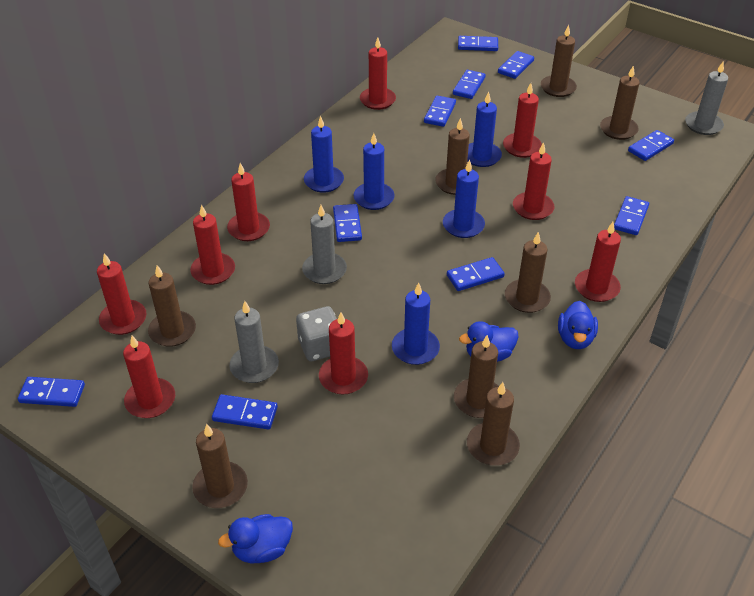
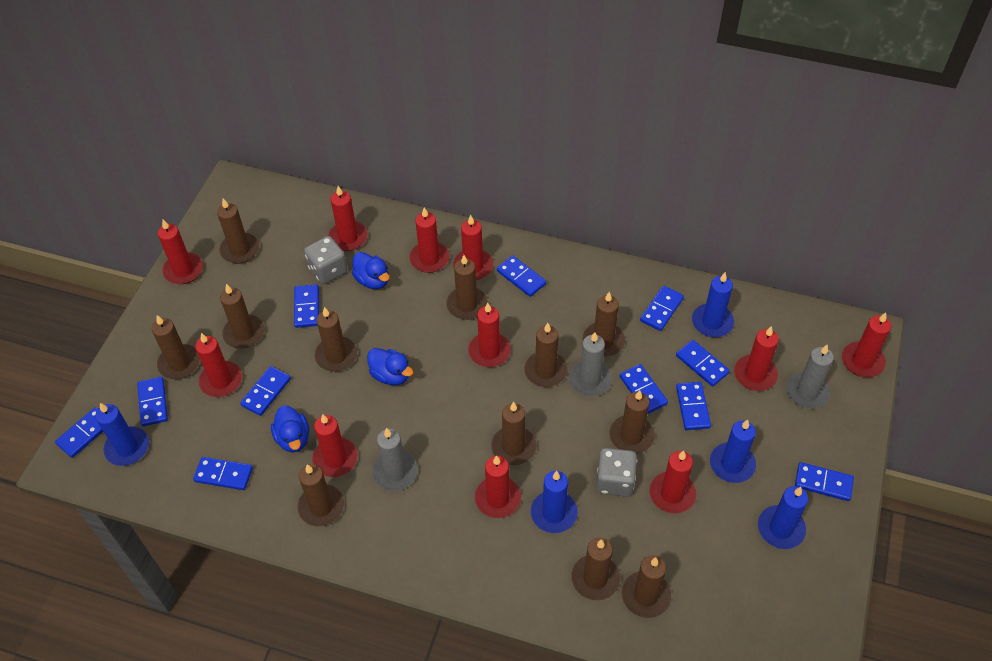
blue domino: [18,377,85,407] [212,394,278,430] [333,204,362,242] [424,96,456,127] [447,257,505,291] [453,70,486,99] [458,36,498,51] [498,51,534,79] [614,196,649,235] [628,130,674,161] = 10 -> [55,407,103,458] [137,377,168,426] [193,457,253,490] [240,366,291,416] [294,284,319,328] [497,255,546,297] [620,364,668,414] [640,286,684,331] [676,340,730,387] [676,382,711,430] [795,462,854,501] = 11
brown candle: [148,265,196,347] [192,424,248,508] [435,118,470,195] [454,335,499,418] [467,382,520,466] [505,232,551,313] [541,25,577,97] [600,65,640,140] = 8 -> [152,315,200,379] [217,198,259,264] [220,284,264,349] [298,464,344,527] [315,307,357,372] [446,255,488,320] [491,402,536,465] [524,323,568,387] [571,538,620,600] [583,292,625,357] [610,390,655,454] [622,555,671,618] = 12
grey dice: [296,306,337,361] = 1 -> [304,236,348,284] [596,448,637,497] = 2
red candle: [97,253,146,335] [123,336,175,418] [190,204,235,285] [227,163,270,241] [319,312,368,394] [360,38,396,110] [503,83,542,158] [513,142,554,220] [575,222,621,302] = 9 -> [158,220,203,284] [195,333,242,397] [312,414,358,477] [328,186,368,251] [409,207,449,273] [453,215,493,280] [468,303,511,367] [475,455,521,518] [649,451,696,513] [734,326,779,391] [842,312,891,377] = 11

